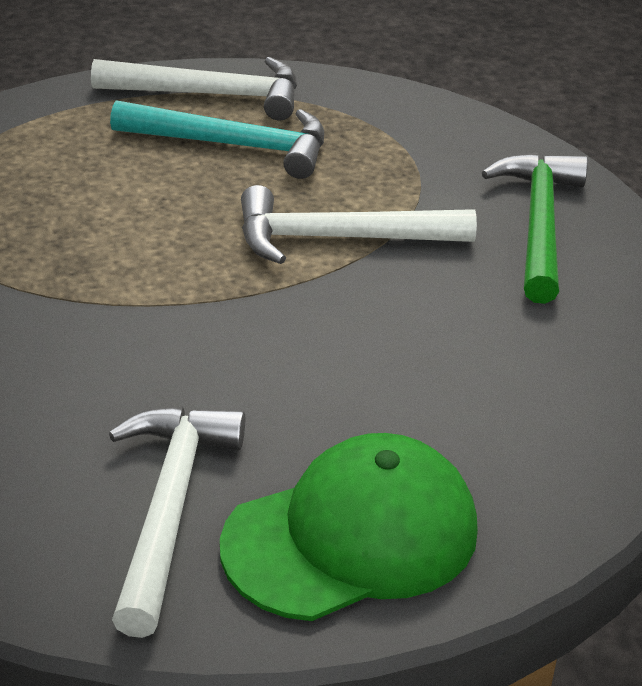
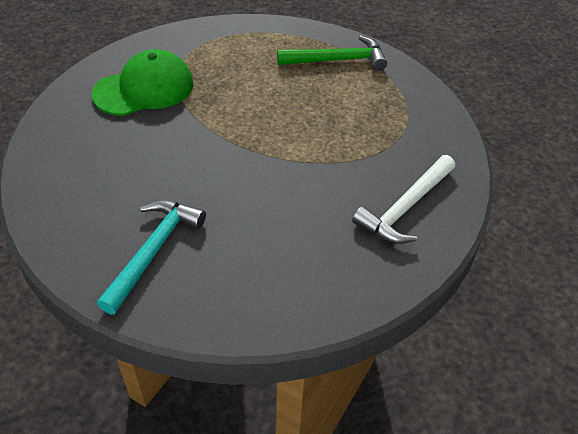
white hammer: [91,57,297,120] [109,406,245,638] [241,185,477,264] = 3 -> [352,155,455,244] = 1

